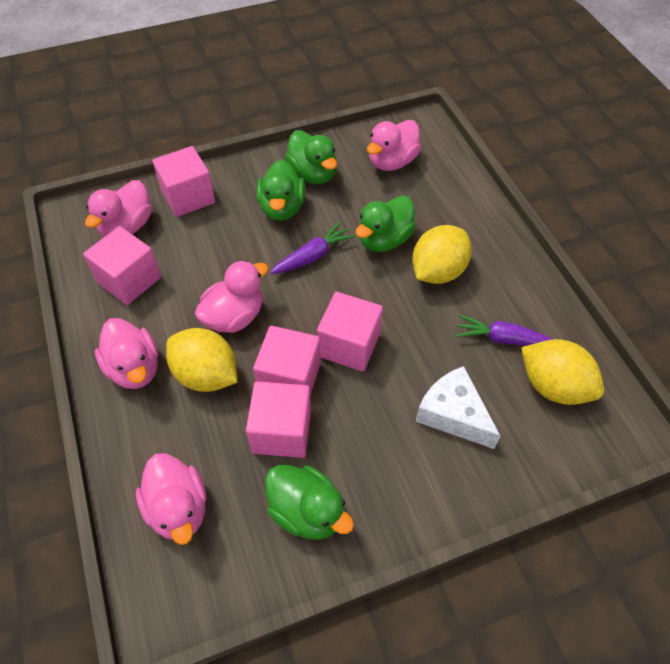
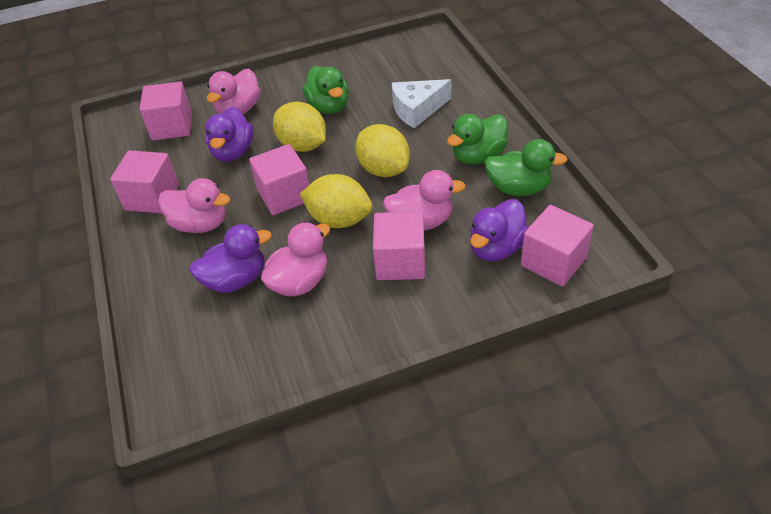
green duck: [256,159,306,221] [265,465,354,540] [285,130,337,184] [356,196,416,252] = 4 -> [302,66,349,114] [447,114,508,165] [484,139,568,196] = 3
pink duck: [85,180,152,237] [95,318,158,389] [136,453,206,545] [195,260,269,333] [367,120,421,171] = 5 -> [158,178,230,233] [207,69,261,114] [261,222,330,296] [383,170,466,231] = 4
purple carrot: [270,222,355,274] [456,314,554,346] = 2 -> none = 0
purple duck: none = 0 -> [190,224,272,293] [205,107,254,162] [470,199,529,261] = 3

